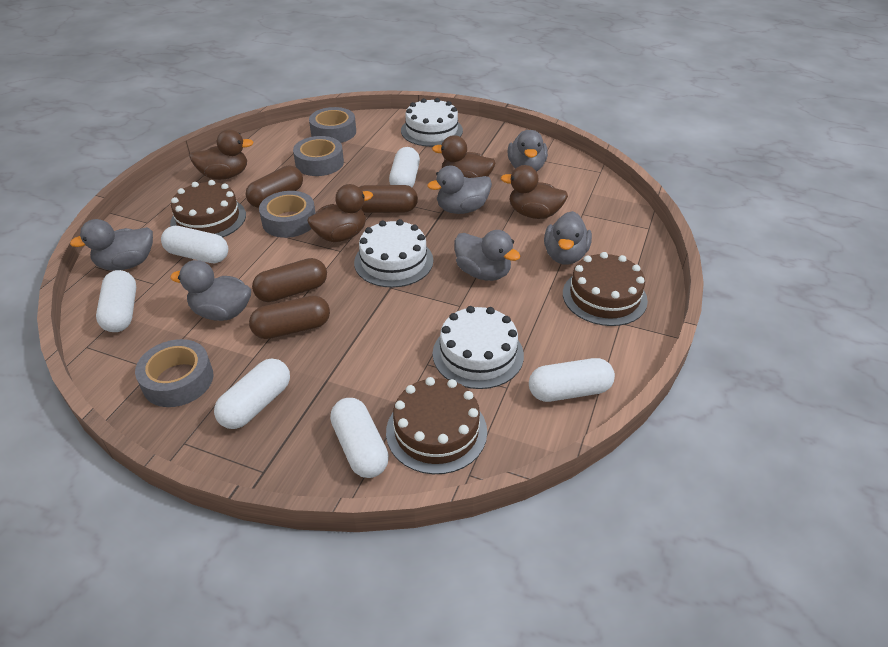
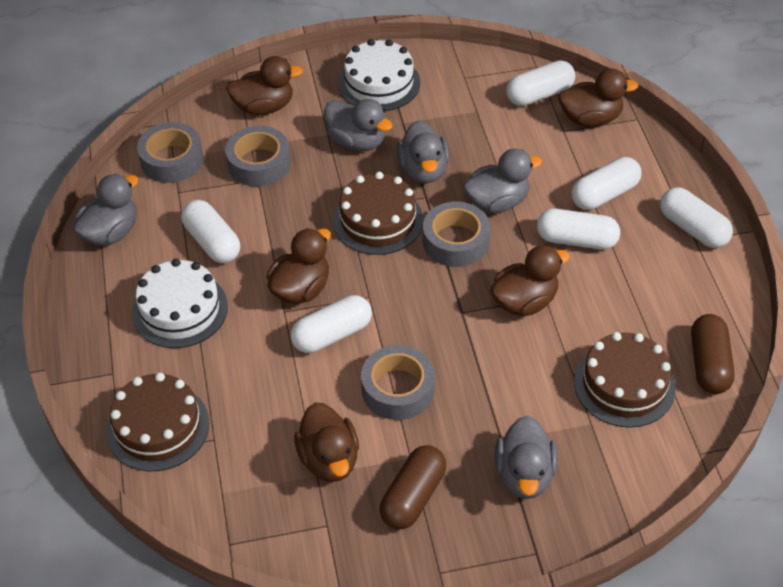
brown capsule: [246,165,303,208] [249,295,330,339] [252,258,327,302] [359,185,418,213] = 4 -> [380,445,446,530] [691,314,735,394] = 2
brown duck: [189,129,254,180] [307,184,373,242] [432,135,496,178] [501,165,568,219] = 4 -> [226,56,303,115] [267,228,331,304] [294,402,359,482] [490,245,570,316] [558,69,638,127] = 5
grey duck: [70,219,153,271] [170,260,251,321] [427,165,492,214] [454,230,520,281] [508,130,548,172] [544,211,592,265] = 6 -> [73,174,138,246] [324,99,393,151] [396,120,449,184] [463,149,542,213] [495,416,558,499] = 5
white cake: [354,219,433,288] [401,98,463,147] [433,306,524,389] = 3 -> [132,259,228,348] [338,39,420,111] = 2

